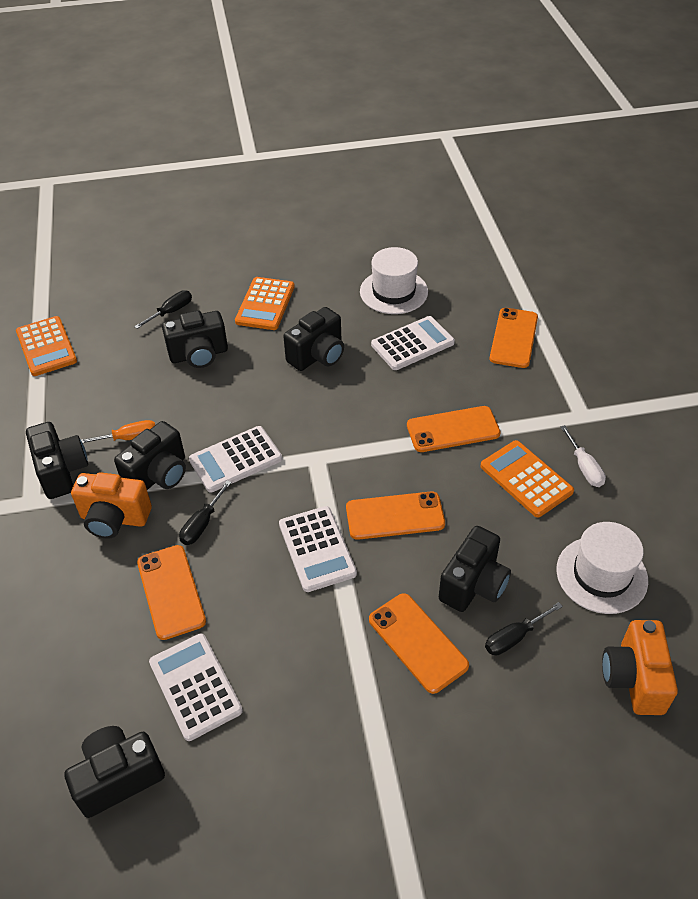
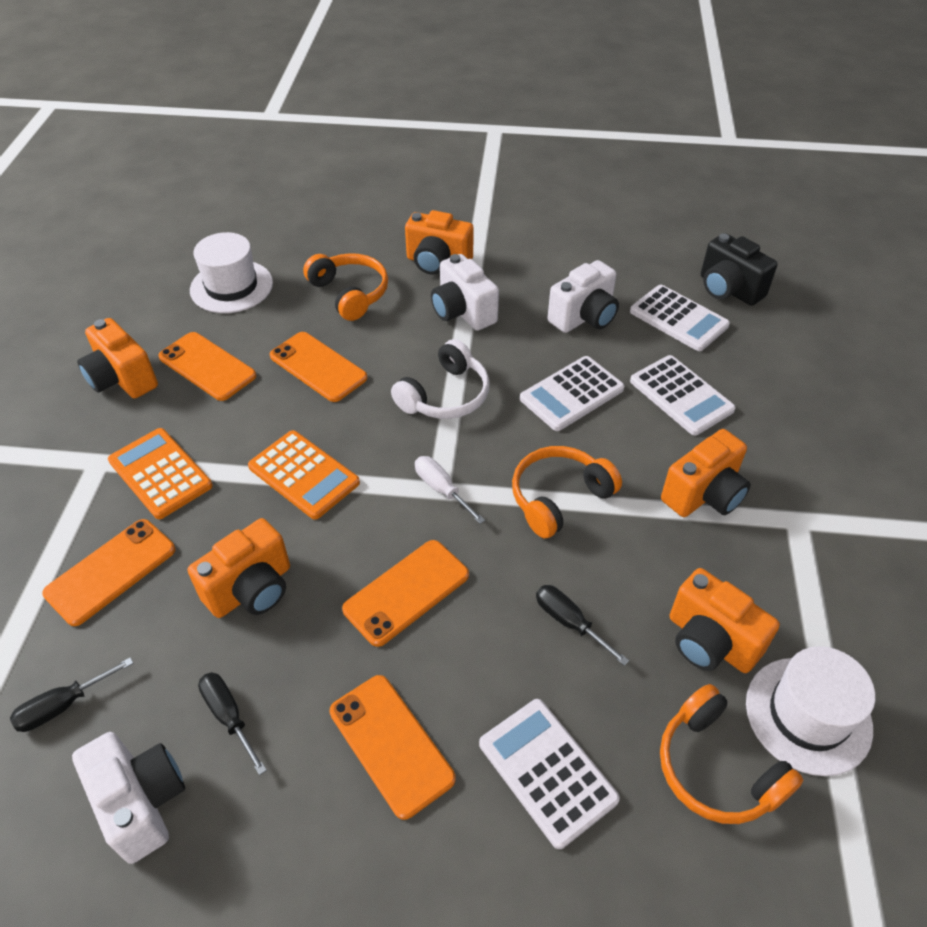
black camera: [26,422,88,499] [64,726,165,818] [114,421,186,490] [162,310,228,368] [283,307,344,371] [439,526,511,612] = 6 -> [701,233,778,306] = 1
orange calculator: [16,316,77,376] [235,277,295,330] [480,440,574,518] = 3 -> [108,428,213,519] [248,430,360,520] = 2
orange camera: [71,472,152,539] [602,620,678,715] = 2 -> [77,318,158,399] [188,518,290,618] [405,210,474,275] [661,429,751,517] [670,568,780,673] = 5
orange headphones: none = 0 -> [303,253,388,321] [512,446,622,539] [660,684,803,824] = 3
orange screwdriver: [81,420,155,443] = 1 -> none = 0
white camera: none = 0 -> [72,732,185,864] [431,254,499,331] [548,260,619,333] = 3
white headphones: none = 0 -> [391,339,490,419] = 1

